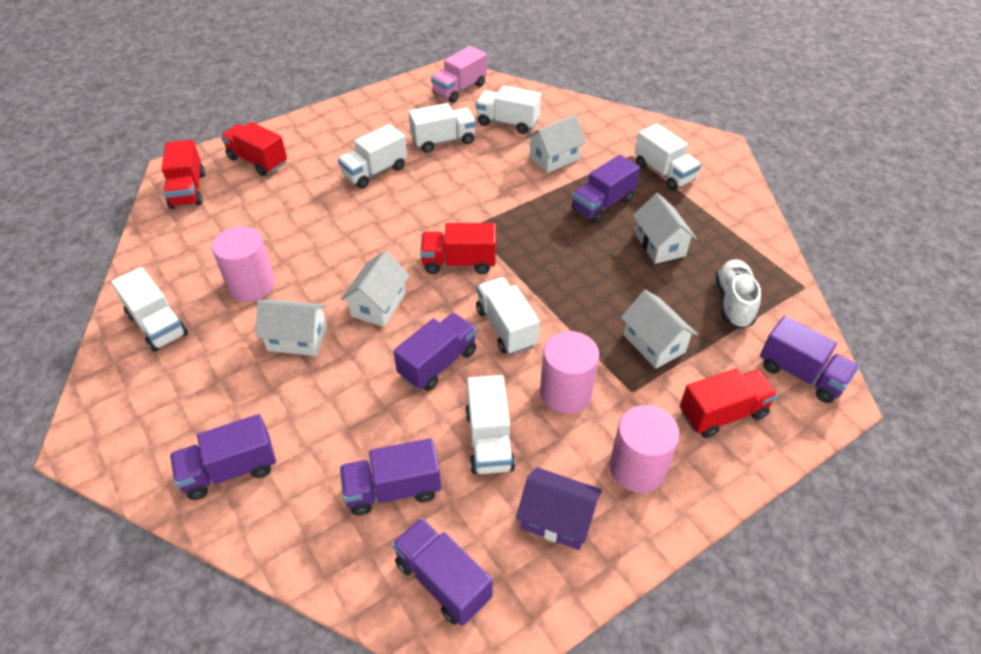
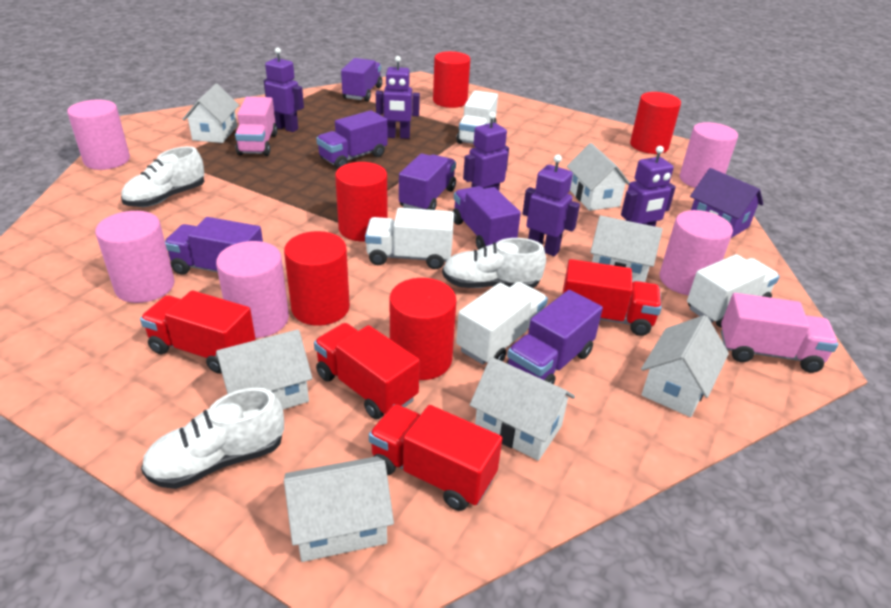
pink cylinder: [212,227,275,302] [540,331,599,414] [609,405,680,493] = 3 -> [67,100,130,170] [95,211,175,303] [216,241,289,338] [660,210,733,295] [680,122,738,188] = 5
pink truck: [431,46,487,103] = 1 -> [235,97,277,156] [721,293,838,373] = 2
purple robot: none = 0 -> [264,47,304,132] [376,56,420,139] [463,112,509,191] [523,154,580,256] [621,146,676,226] = 5
red cylinder: none = 0 -> [284,231,350,326] [335,162,388,241] [390,278,456,380] [433,51,470,108] [630,92,681,154] = 5
white house: [256,300,327,356] [341,251,410,327] [526,115,586,173] [621,290,698,369] [633,193,697,264] = 5 -> [182,84,239,143] [215,329,312,410] [284,456,394,562] [470,357,575,461] [567,143,630,211] [590,216,663,283] [641,315,729,417] = 7
white shoe: [716,259,761,329] = 1 -> [121,146,204,207] [141,387,284,489] [442,238,546,288] = 3
white truck: [111,267,188,352] [338,124,407,189] [408,103,476,153] [465,375,515,474] [476,85,541,134] [476,277,540,355] [635,123,701,191] = 7 -> [365,208,454,269] [456,90,498,144] [456,282,548,365] [687,254,780,328] = 4

